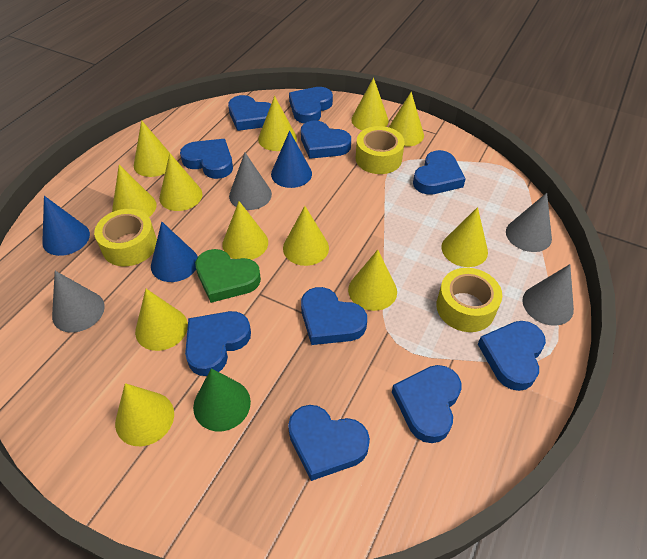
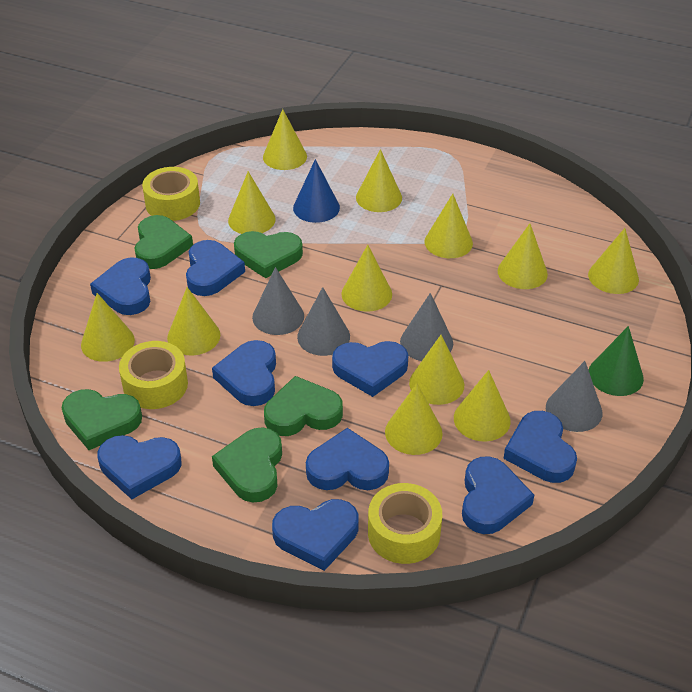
blue cone: [42,196,90,256] [151,222,198,282] [271,131,312,188] = 3 -> [293,159,340,223] = 1
blue heart: [180,139,233,179] [185,311,251,376] [228,95,271,131] [288,405,370,481] [289,87,333,124] [301,121,351,159] [301,287,367,345] [392,365,461,443] [413,150,466,195] [478,321,546,391] = 10 -> [90,257,151,315] [97,435,181,499] [186,240,245,296] [212,340,276,406] [272,499,359,571] [306,428,389,490] [332,341,409,397] [462,456,534,534] [503,411,577,483] = 9
green heart: [195,249,261,303] = 1 -> [62,389,142,450] [134,215,193,269] [212,427,282,503] [234,231,303,278] [264,376,343,436] = 5

